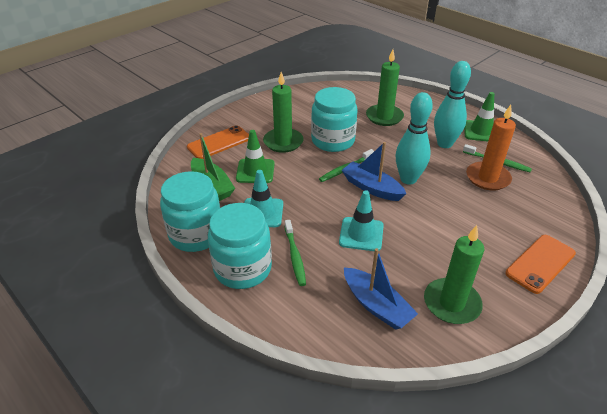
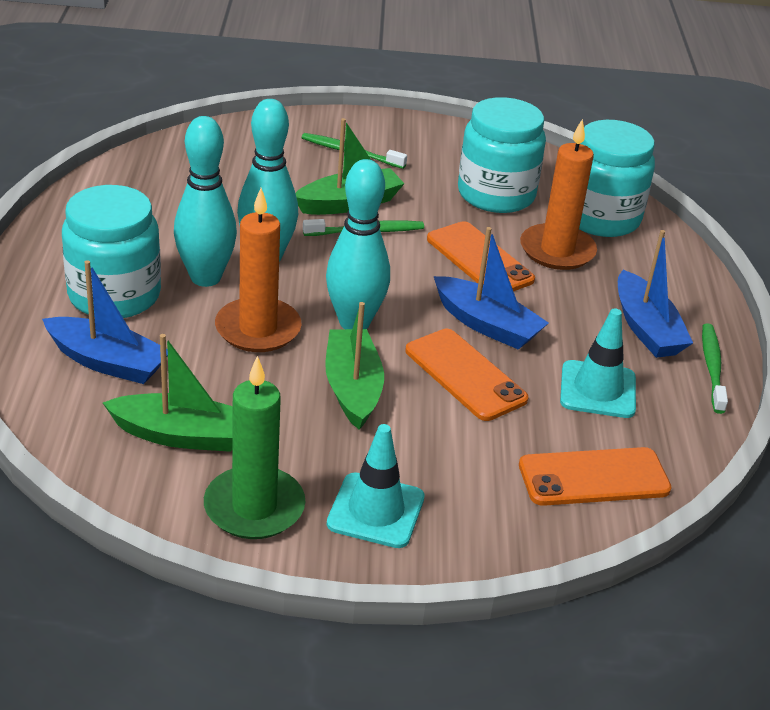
blue boat: [342,142,406,201] [344,248,418,330] = 2 -> [42,260,168,384] [434,227,549,350] [618,230,693,358] = 3
green boat: [191,133,235,201] = 1 -> [103,334,233,452] [295,118,405,215] [325,302,384,430] = 3
green candle: [263,72,303,153] [366,49,404,126] [424,225,484,324] = 3 -> [204,356,305,539] = 1
green traffic cone: [236,130,275,183] [464,92,494,142] = 2 -> none = 0
orange candle: [466,105,516,190] = 1 -> [215,188,302,352] [520,119,597,270] = 2
orange phone: [187,125,249,159] [505,235,576,294] = 2 -> [405,329,529,421] [427,221,535,291] [519,447,672,506] = 3
turquoise bowling pin: [396,92,433,185] [434,61,471,148] = 2 -> [174,116,237,287] [237,99,298,262] [326,159,390,329] = 3

